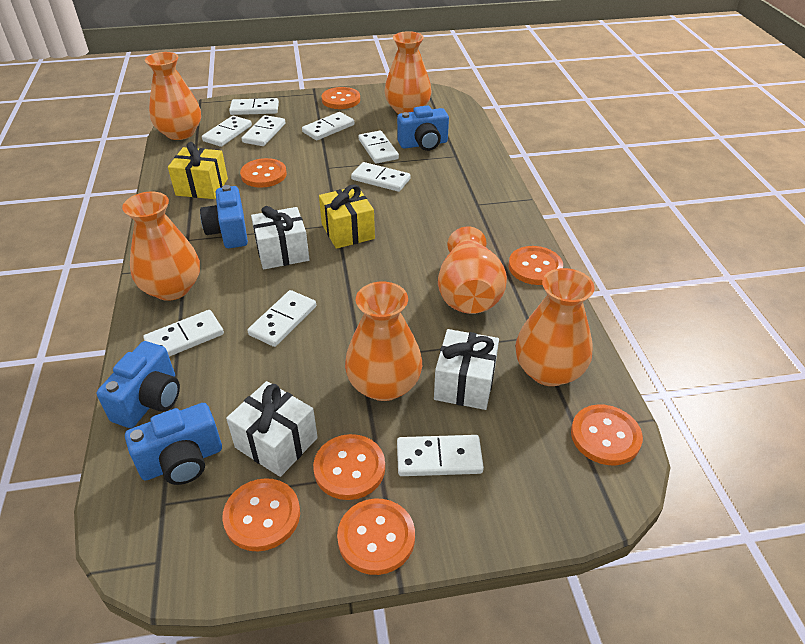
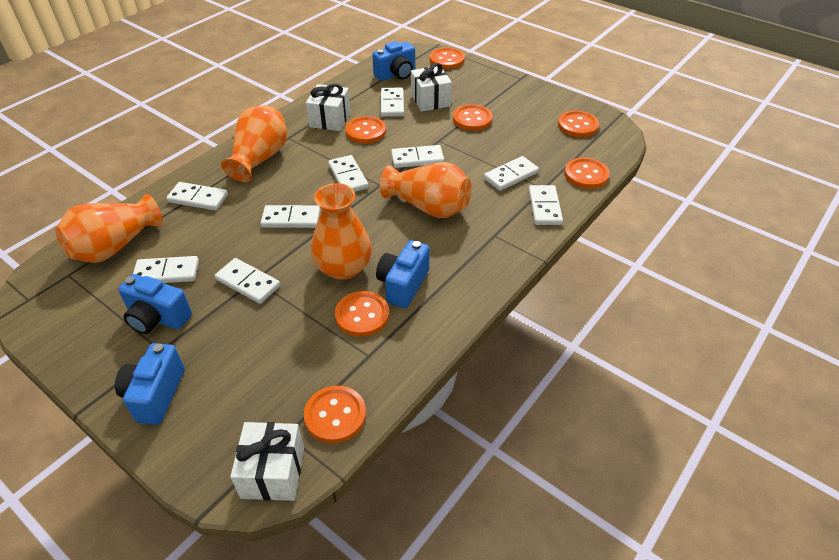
orange vase: [122,192,200,301] [145,52,201,140] [345,282,422,401] [384,31,432,114] [438,227,507,314] [515,268,595,386] = 6 -> [55,194,163,263] [221,105,287,183] [311,183,372,280] [380,162,471,218] = 4
yellow gift: [168,142,228,199] [319,184,375,249] = 2 -> none = 0

